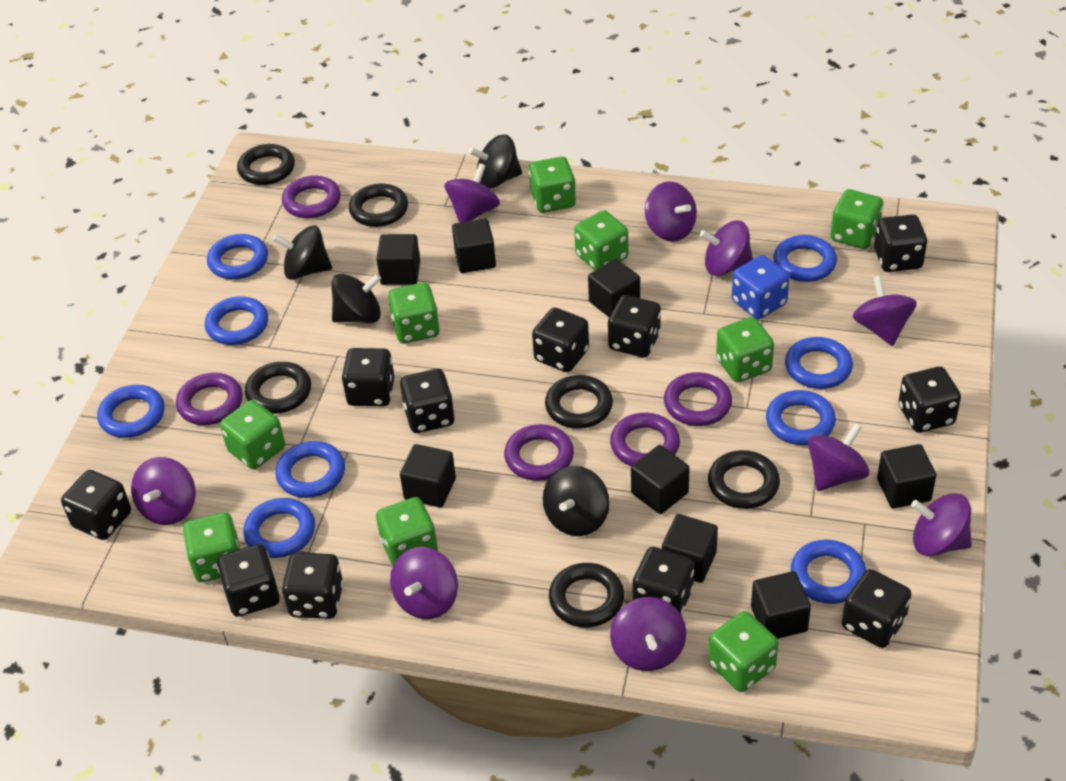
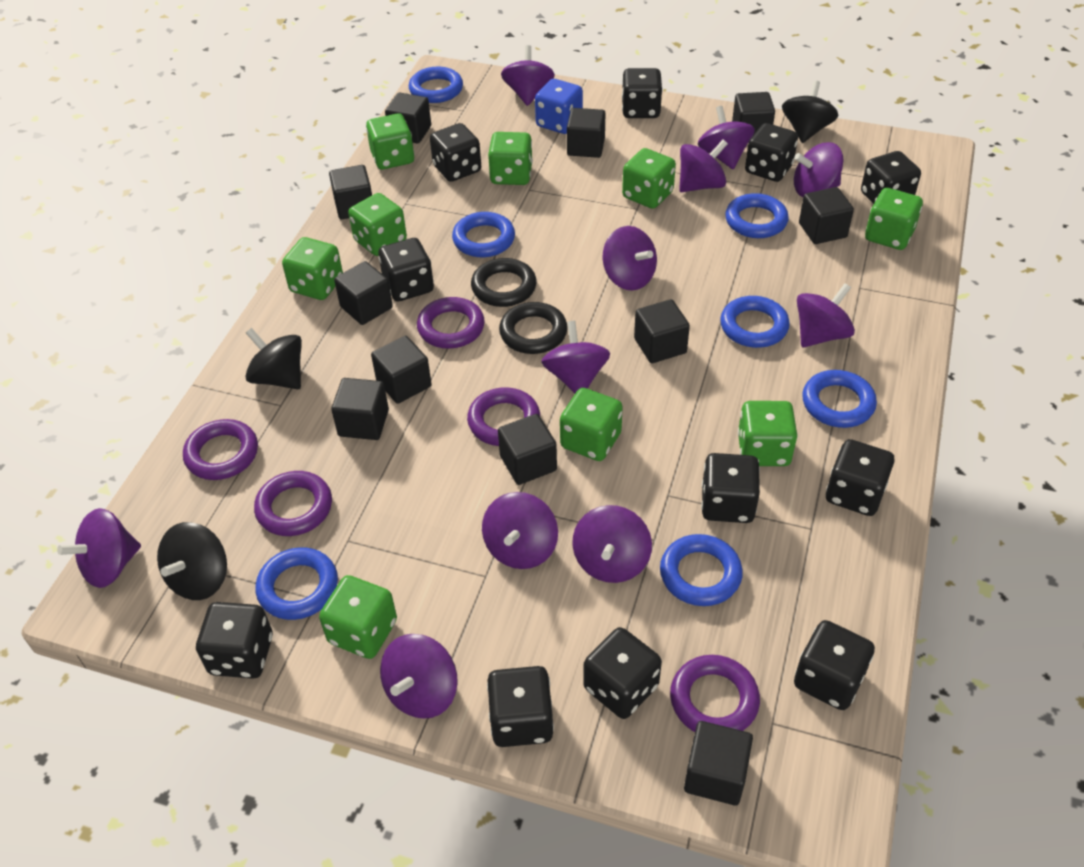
black cube: [376,234,420,285] [400,444,456,508] [452,219,496,273] [588,259,640,317] [631,445,690,514] [662,514,718,583] [751,571,811,639] [877,444,936,509] = 8 -> [329,165,372,219] [331,378,389,440] [334,261,393,325] [371,336,432,404] [385,92,431,144] [498,414,557,485] [567,108,605,158] [634,299,690,363] [684,721,753,805] [732,92,775,135] [799,187,854,244] = 11
black ring: [237,144,295,185] [245,362,311,414] [349,184,408,227] [545,375,613,429] [549,563,624,628] [708,450,780,509] = 6 -> [471,258,536,307] [499,302,567,354] = 2
black spinning top: [273,226,332,280] [331,274,381,323] [469,134,522,189] [543,466,610,536] = 4 -> [157,522,227,600] [245,328,302,389] [782,80,839,143] = 3
blue ring: [97,385,165,438] [205,296,268,345] [207,234,268,279] [243,498,315,558] [275,441,345,498] [766,390,836,445] [773,235,837,282] [785,337,853,389] [791,540,867,604] = 9 -> [256,547,338,620] [409,67,463,103] [452,212,515,257] [660,534,743,606] [720,296,790,348] [725,193,789,238] [802,370,877,428] = 7
purple spinning top: [131,457,196,525] [390,547,458,619] [445,163,500,223] [610,597,686,671] [645,181,697,242] [699,221,753,276] [808,423,870,491] [853,276,917,346] [911,493,972,556] = 9 -> [57,508,141,588] [380,634,458,719] [482,492,558,569] [501,45,555,106] [541,321,610,393] [573,505,652,583] [603,226,657,291] [679,139,728,192] [698,106,755,169] [794,142,843,197] [797,283,855,347] = 11

